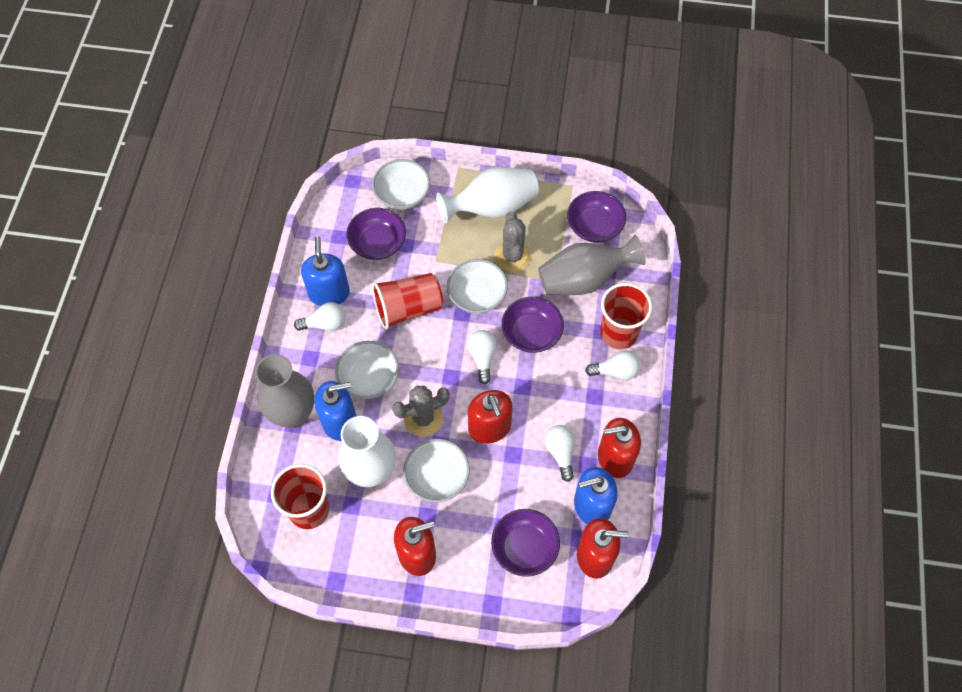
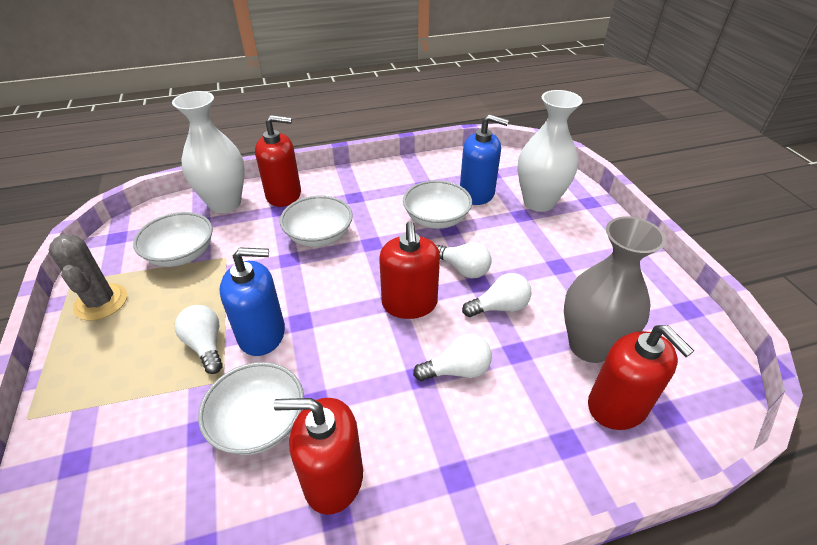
blue soap dispenser: [301,236,350,306] [314,381,356,441] [574,467,618,524] = 3 -> [219,247,285,356] [460,114,509,205] = 2
grey cactus: [392,385,450,437] [495,212,531,272] = 2 -> [49,234,127,321] = 1
grey vase: [255,354,314,428] [538,235,646,295] = 2 -> [564,216,666,363] = 1
purple bowl: [346,208,406,260] [491,509,560,577] [502,297,564,353] [567,191,626,243] = 4 -> none = 0
red cup: [271,464,329,529] [372,273,443,330] [600,283,652,349] = 3 -> none = 0

